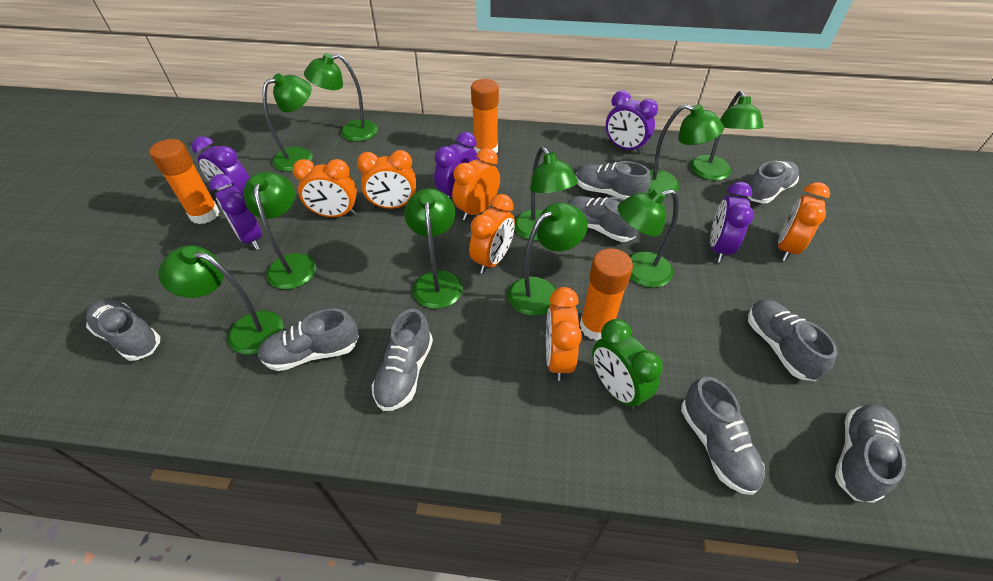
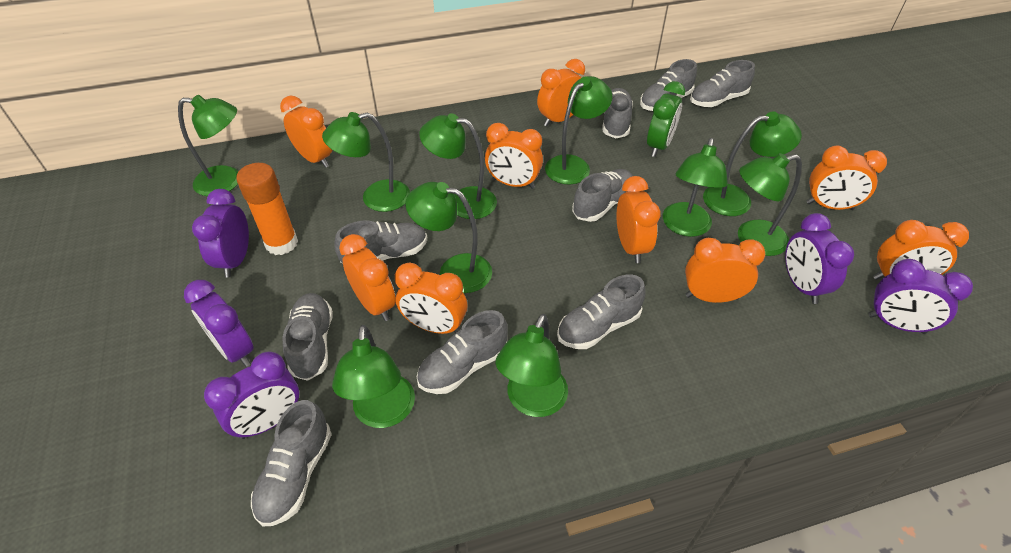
orange clock: [293,159,357,217] [357,150,416,209] [452,148,500,221] [469,194,515,274] [546,287,582,381] [778,182,830,261] = 6 -> [280,96,332,168] [339,234,396,321] [395,263,467,334] [485,123,543,189] [537,59,585,127] [617,176,661,263] [685,238,765,303] [807,145,887,210] [873,220,969,280] = 9
orange glue stick: [149,139,220,224] [471,79,499,153] [580,248,633,341] = 3 -> [236,163,298,255] = 1

